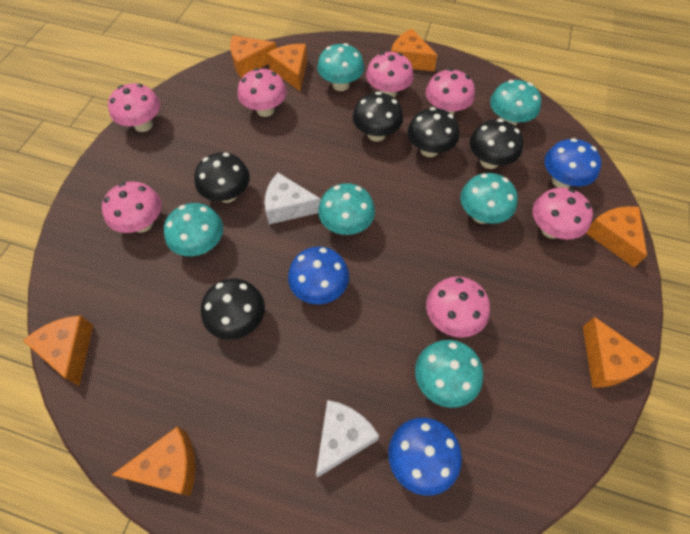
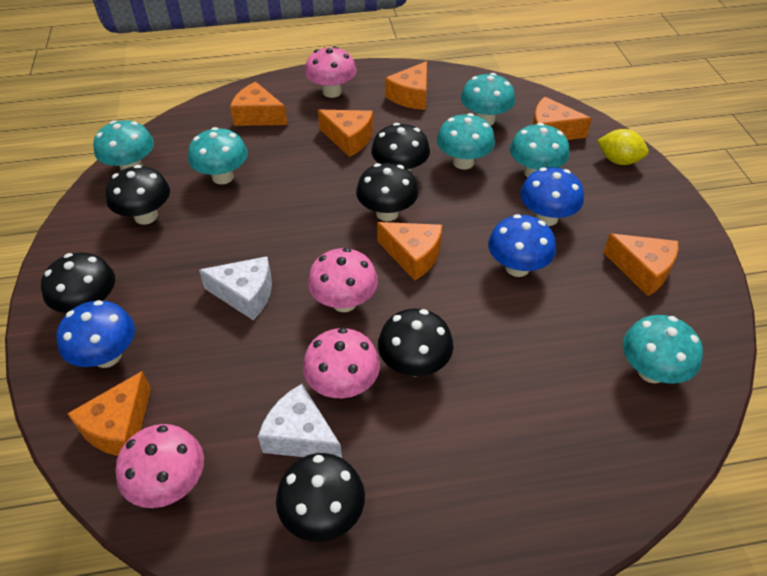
black mushroom: [194,152,250,203] [201,278,265,340] [353,92,403,142] [407,107,459,157] [470,119,523,169] = 5 -> [41,252,115,313] [106,165,170,225] [276,453,365,542] [356,163,418,221] [371,123,430,172] [378,309,454,377] = 6
pink mushroom: [102,182,162,233] [108,83,160,132] [238,68,287,117] [366,52,414,98] [426,68,475,115] [426,276,490,338] [533,188,593,239] = 7 -> [115,424,204,508] [303,328,380,398] [305,46,356,98] [308,248,378,312] = 4
yellow lemon: none = 0 -> [597,129,649,165] = 1

